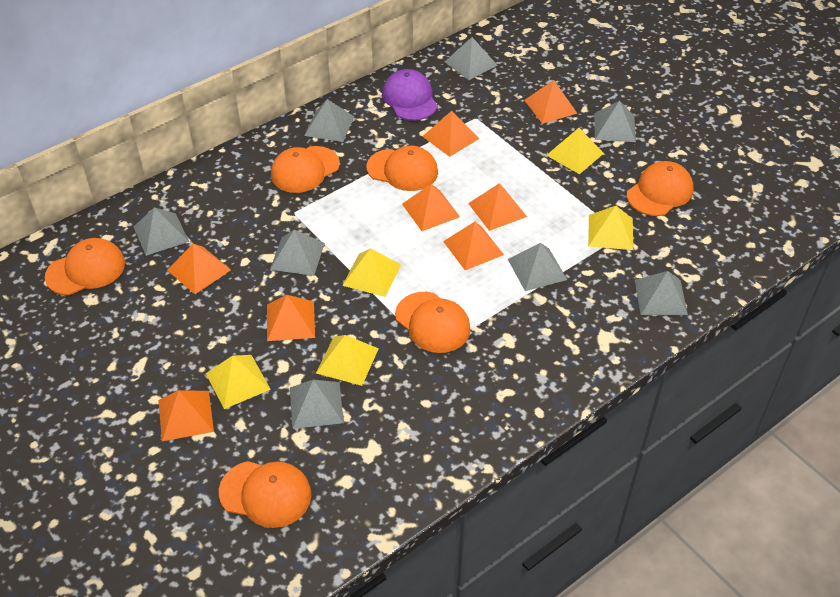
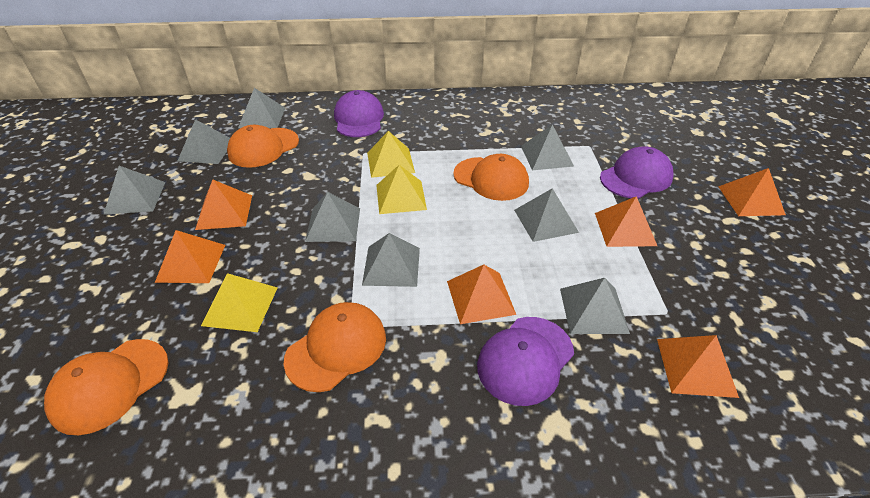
orange cap: [45,238,125,295] [219,461,312,528] [271,146,340,193] [366,146,438,191] [395,292,470,353] [627,161,693,216] = 6 -> [44,339,169,435] [227,125,299,168] [284,302,386,392] [453,154,529,201] = 4
orange pyramid: [158,390,214,441] [167,244,231,294] [267,295,315,341] [402,184,460,231] [422,111,479,157] [443,222,504,270] [468,183,527,231] [524,80,578,124] = 8 -> [155,230,225,283] [195,180,252,230] [447,265,516,324] [595,196,657,247] [657,335,739,398] [718,168,786,216] = 6
purple cap: [382,69,438,121] = 1 -> [334,90,384,137] [477,317,574,406] [600,146,673,199] = 3
yellow pyramid: [206,355,271,409] [316,335,379,386] [342,248,401,297] [546,128,604,174] [588,206,633,250] = 5 -> [201,273,277,332] [367,131,415,178] [376,165,427,214] = 3

